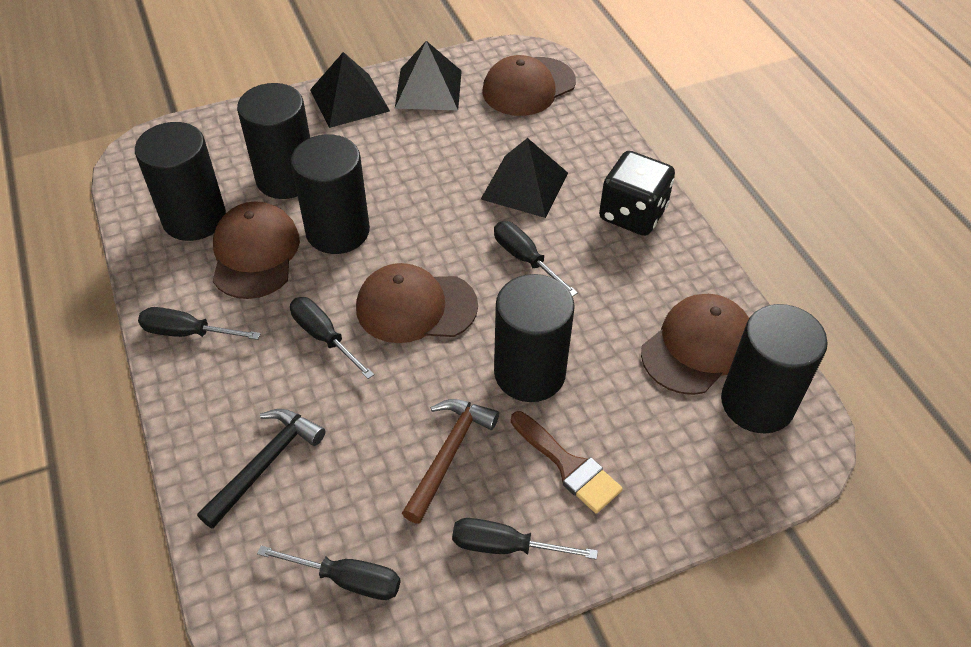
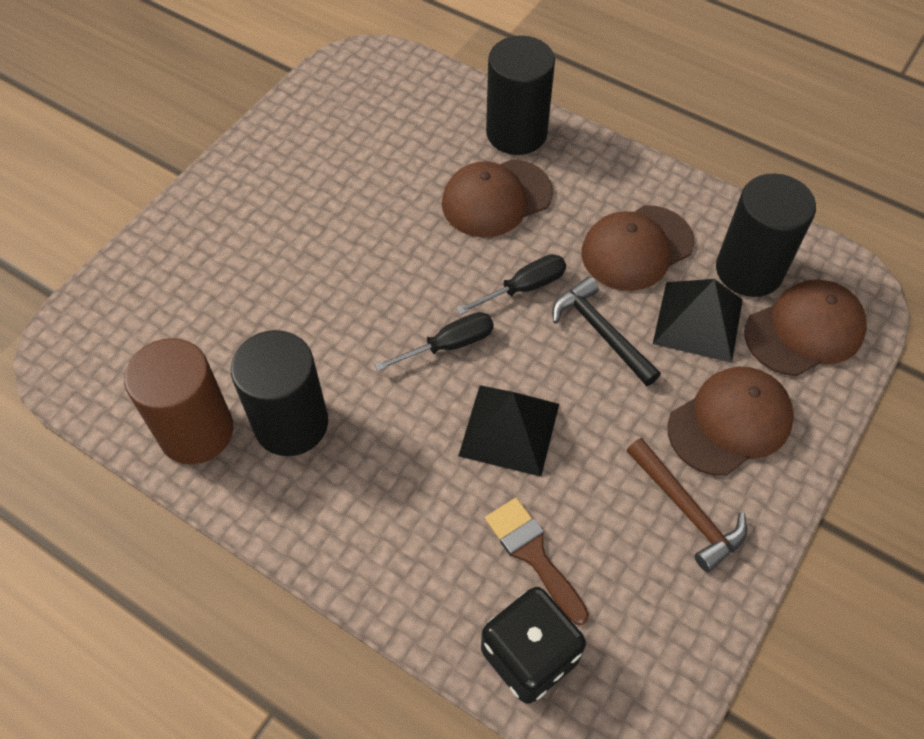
black cylinder: [135,122,226,241] [237,83,310,199] [291,134,370,254] [494,274,575,402] [721,304,828,434] = 5 -> [231,330,328,456] [486,36,555,155] [716,173,816,297] = 3
black pyramid: [310,52,390,128] [395,41,462,110] [481,138,568,218] = 3 -> [458,385,559,477] [653,279,743,363] = 2
black screwdriver: [138,307,261,340] [257,546,401,600] [290,297,374,379] [452,518,598,560] [494,221,578,297] = 5 -> [375,312,494,371] [457,254,566,315] = 2
brown cylinder: none = 0 -> [124,338,233,464] = 1

